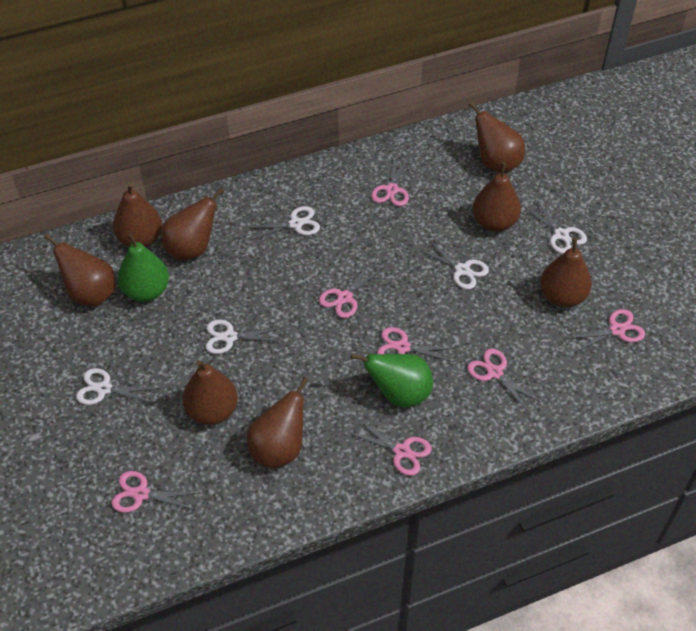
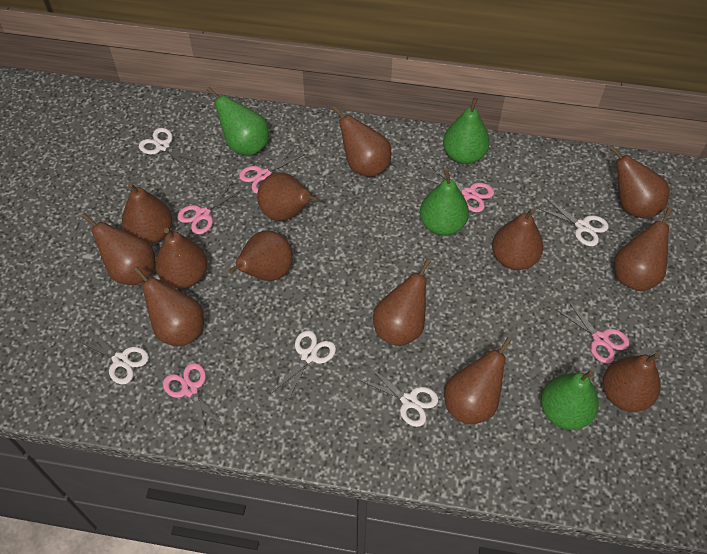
brown pear: [44,234,116,307] [113,183,162,247] [161,188,224,261] [182,360,238,425] [247,377,309,469] [468,102,525,173] [472,162,521,232] [540,238,592,308] = 8 -> [82,213,156,285] [122,183,172,244] [134,267,204,346] [155,228,207,288] [228,230,293,281] [257,172,319,221] [332,106,392,177] [373,260,431,346] [444,337,512,425] [492,209,543,270] [603,353,661,412] [609,146,670,219] [614,208,672,291] = 13
green pear: [118,233,169,302] [351,354,433,407] = 2 -> [207,87,269,156] [420,170,469,236] [443,98,490,164] [541,370,599,430] = 4
pink scissors: [112,471,199,513] [319,262,383,318] [349,419,432,476] [371,157,409,206] [377,327,457,362] [467,349,540,411] [567,309,645,352] = 7 -> [163,363,224,436] [177,183,244,234] [239,147,305,193] [424,168,494,212] [555,298,629,364] = 5

